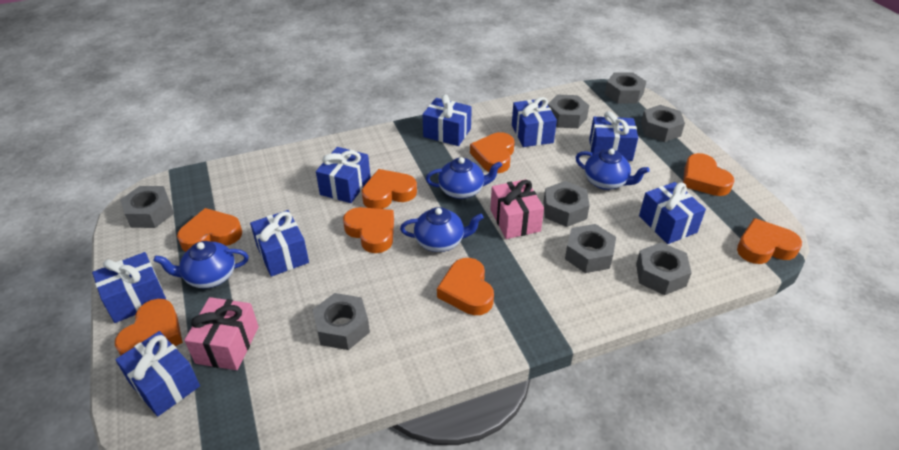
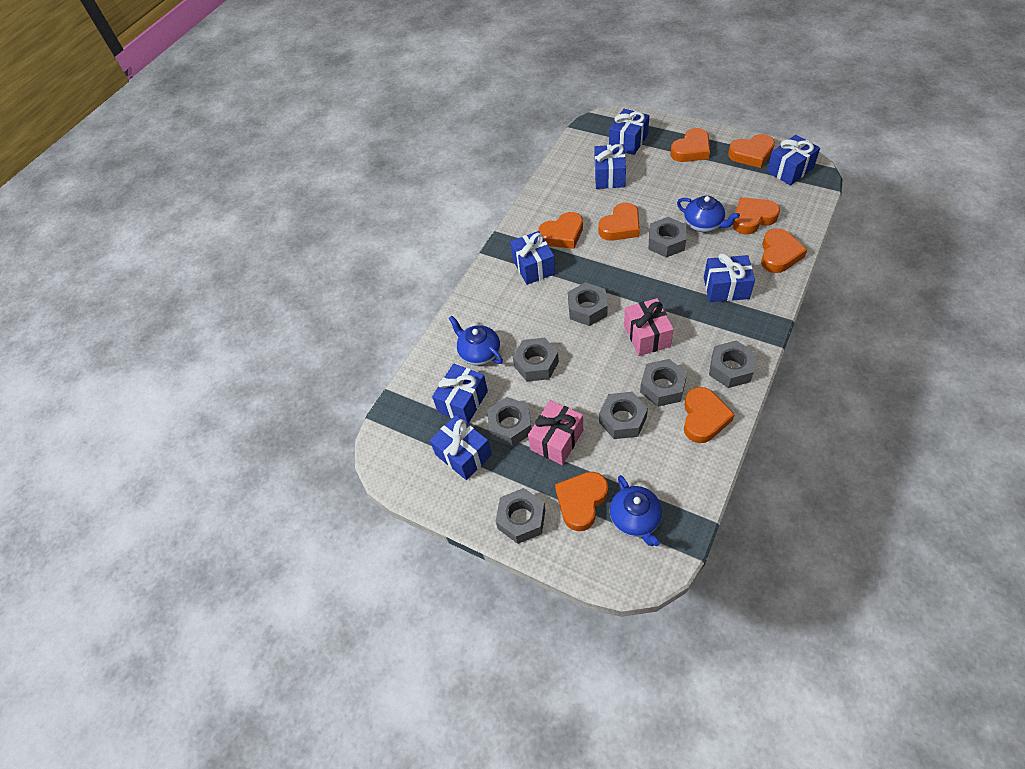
blue gift: [92,252,166,323] [115,331,200,417] [250,210,309,277] [316,147,371,203] [422,94,472,146] [512,97,557,147] [589,111,638,161] [639,182,706,244] = 8 -> [430,415,492,480] [432,364,488,424] [510,231,555,285] [595,144,626,189] [609,109,649,155] [704,253,755,302] [767,135,820,186] = 7
blue teapot: [153,241,249,288] [400,207,483,252] [426,157,502,199] [575,148,650,190] = 4 -> [448,316,503,366] [610,475,662,546] [677,196,740,232] = 3

